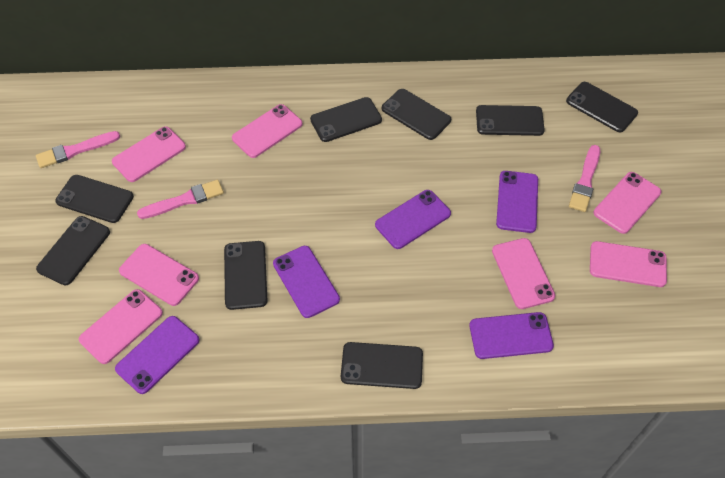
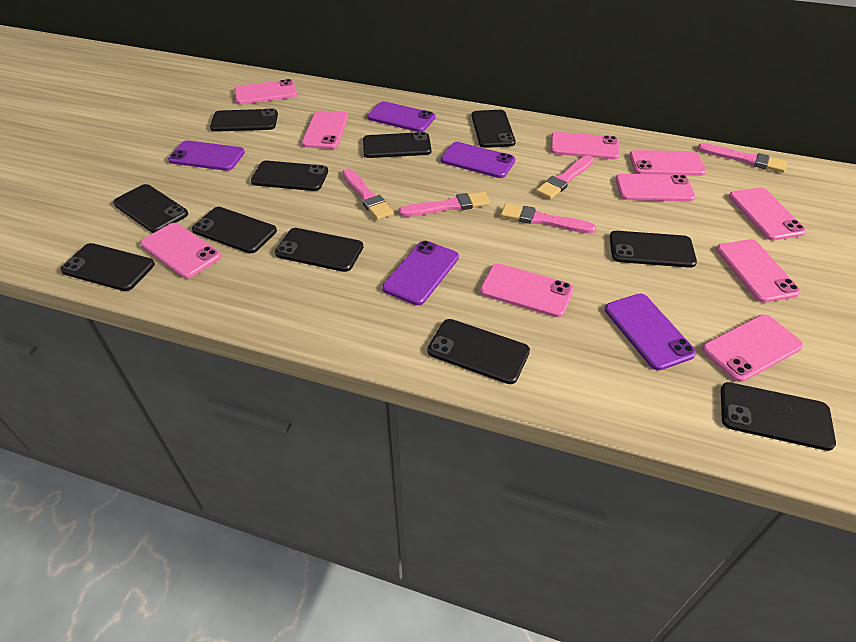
black phone: [36,216,110,285] [55,175,134,223] [224,241,267,310] [310,97,382,142] [341,342,423,389] [382,89,451,140] [476,105,545,136] [566,82,638,132] = 8 -> [60,243,155,291] [113,184,188,233] [192,207,277,253] [210,108,278,132] [251,161,328,191] [275,228,363,272] [363,132,432,158] [427,319,530,384] [471,110,516,148] [609,231,697,268] [721,382,836,451] = 11
pink brush: [36,131,120,168] [137,180,224,219] [569,145,600,212] = 3 -> [342,168,393,220] [399,192,490,217] [501,203,596,233] [536,155,593,199] [697,143,787,173] = 5
pink phone: [79,289,163,364] [112,126,186,182] [119,244,199,306] [232,104,303,158] [492,238,555,309] [590,241,667,287] [594,172,661,234] = 7 -> [140,223,221,278] [234,79,297,104] [302,111,348,149] [480,264,574,317] [551,132,620,159] [616,174,695,202] [629,150,706,176] [702,314,803,382] [716,239,801,303] [729,187,806,240] = 10

